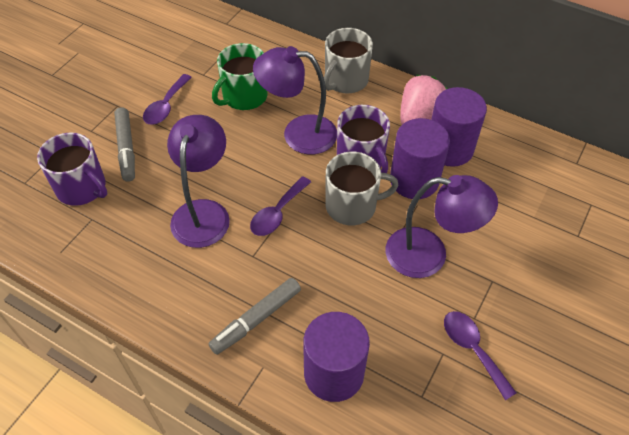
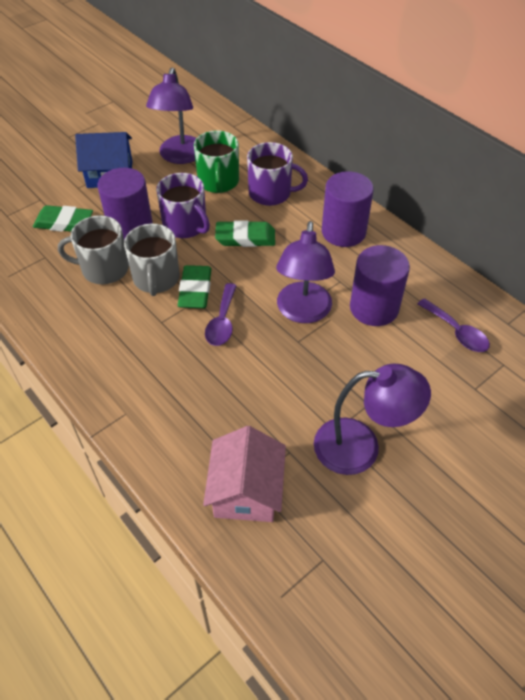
blue house: none = 0 -> [75,132,132,188] = 1
green eraser: none = 0 -> [33,205,93,232] [178,265,211,308] [215,220,275,247] = 3
grey marker: [114,107,135,182] [208,278,301,355] = 2 -> none = 0
pink house: none = 0 -> [203,426,286,522] = 1
pink strawberry: [400,75,447,124] = 1 -> none = 0
purple spoon: [143,74,192,125] [250,176,311,236] [444,311,516,400] = 3 -> [205,283,237,346] [417,298,490,352] = 2

